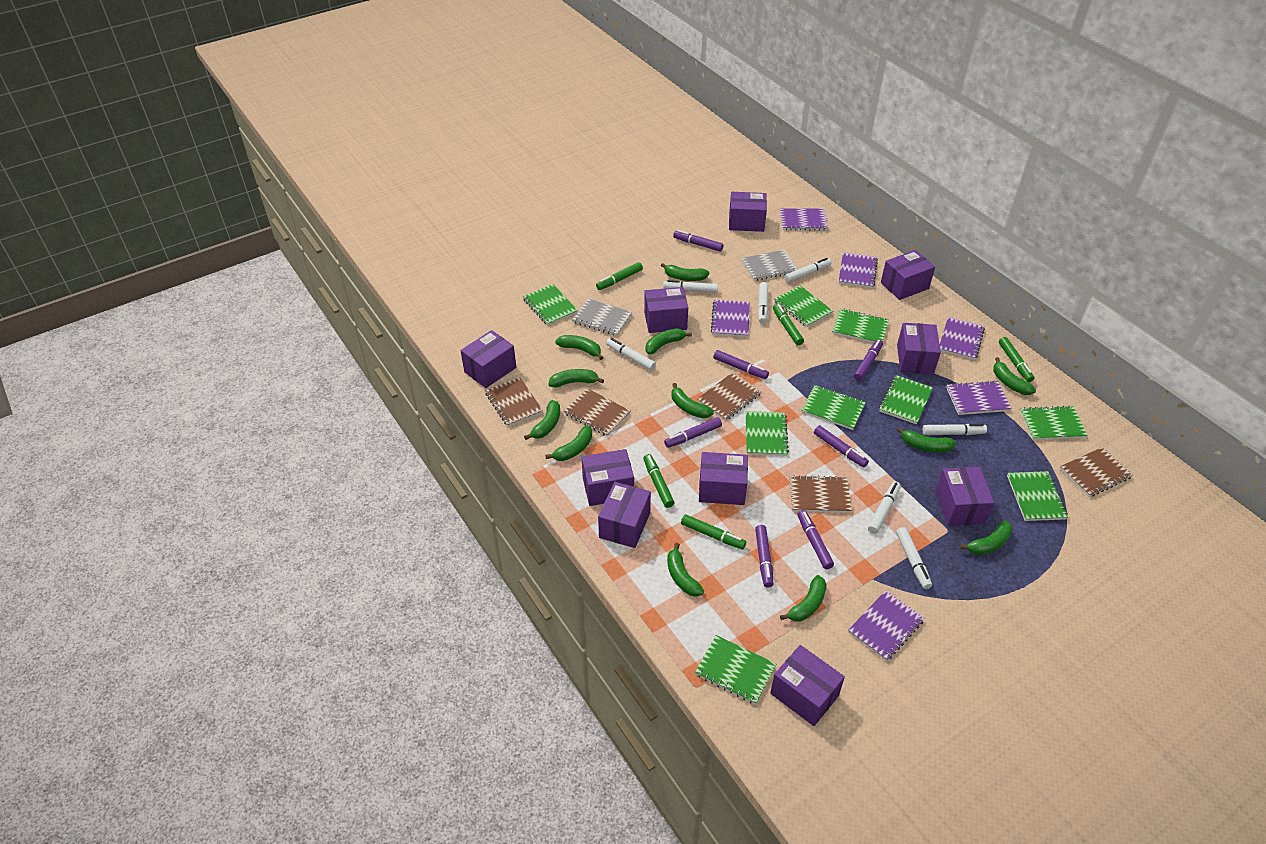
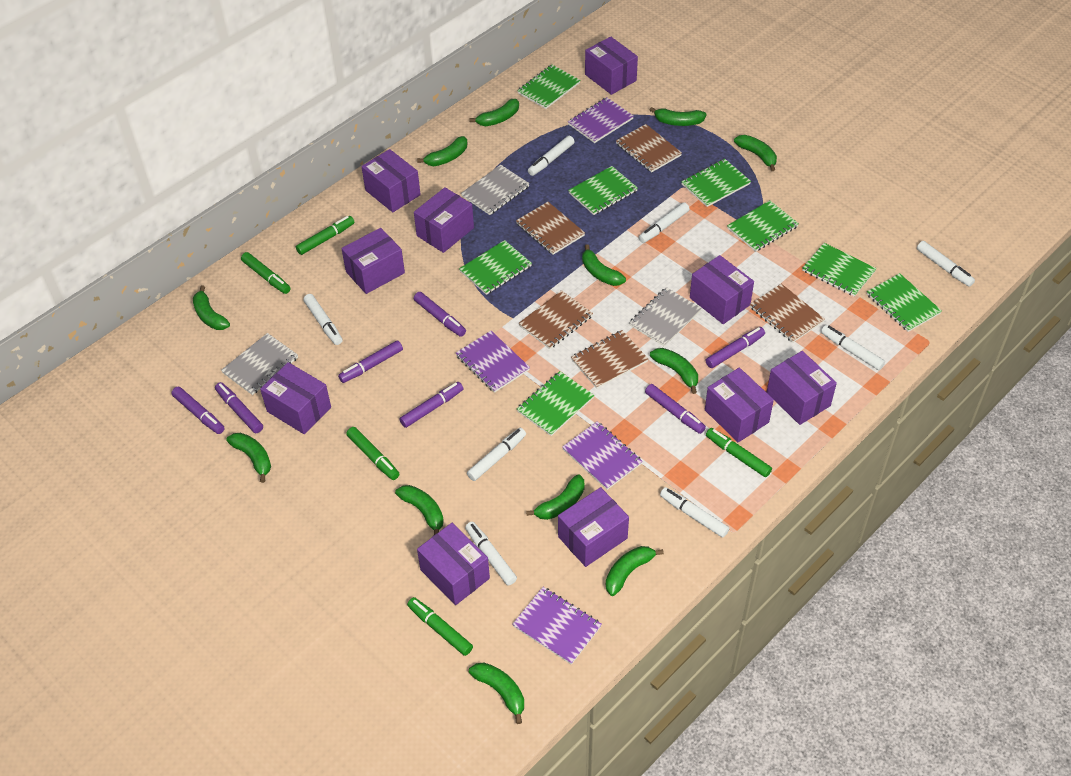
green notebook: [523,284,578,325] [695,635,776,705] [746,411,789,456] [774,286,833,327] [802,385,866,430] [832,308,889,343] [879,375,933,424] [1007,471,1068,521] [1020,406,1088,440] = 9 -> [459,240,532,295] [517,65,580,109] [517,371,594,436] [568,166,638,215] [681,159,751,207] [727,200,799,252] [802,243,877,297] [867,273,942,332] = 8
grey notebook: [572,299,632,336] [741,250,798,281] = 2 -> [221,333,298,395] [461,165,530,215] [629,287,702,347] = 3
purple notebook: [711,300,750,337] [780,208,828,231] [839,252,878,288] [848,590,925,661] [940,317,985,360] [946,380,1012,415] = 6 -> [456,331,530,393] [512,587,602,665] [562,421,643,490] [568,97,634,143] = 4
white marker: [606,338,656,370] [663,280,718,293] [758,282,768,324] [784,258,831,283] [868,482,901,534] [896,527,932,589] [922,424,987,435] = 7 -> [303,294,342,345] [465,522,517,586] [467,428,526,481] [528,136,575,176] [639,202,689,243] [660,487,729,538] [821,325,885,370] [917,241,975,287] = 8

